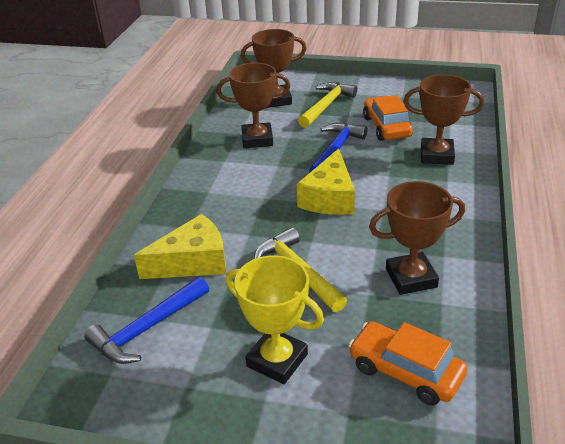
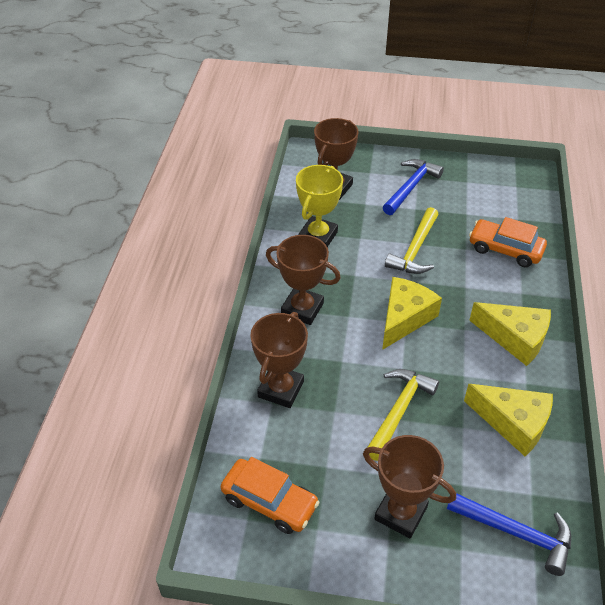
yellow cheese: [134,214,226,279] [297,148,355,215] = 2 -> [382,277,442,350] [464,384,553,456] [469,302,551,366] = 3

